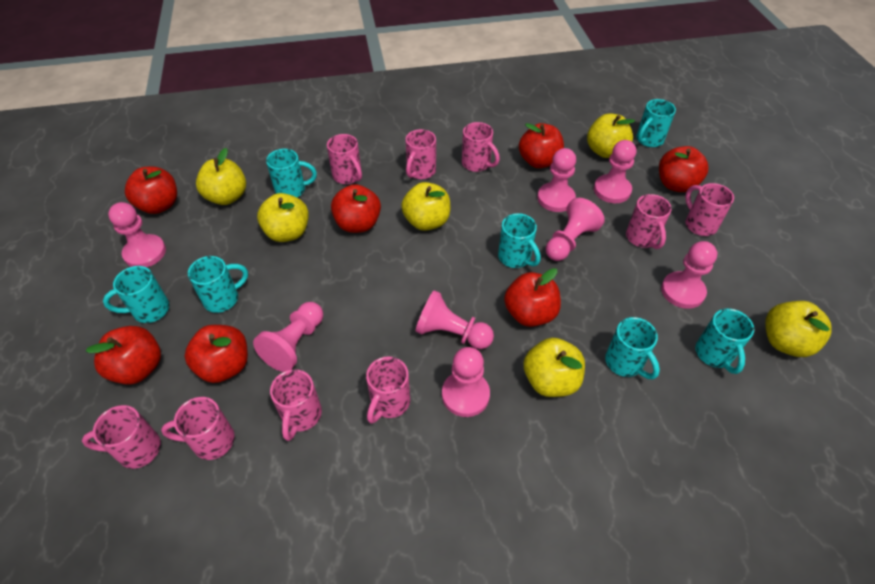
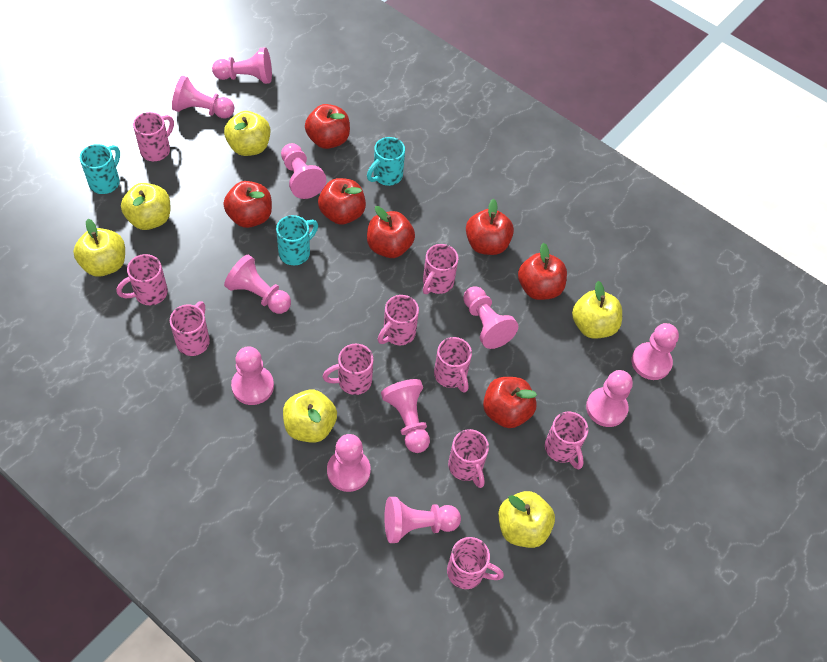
pink mug: [82,405,161,469] [161,397,235,460] [270,369,322,441] [327,134,362,184] [366,356,410,424] [405,129,436,179] [462,122,500,172] [626,194,672,249] [685,183,734,236] = 9 -> [117,254,168,305] [133,112,174,161] [170,301,210,356] [322,344,374,395] [378,295,419,345] [423,244,458,294] [434,337,472,393] [447,537,504,589] [448,429,489,488] [545,412,588,470] = 10
pink pawn: [108,202,166,267] [253,302,323,372] [416,290,494,349] [442,347,490,417] [537,148,576,212] [546,198,605,261] [594,140,636,203] [661,241,717,309] = 8 -> [172,75,234,118] [212,47,272,84] [224,255,291,314] [231,346,274,405] [281,143,327,199] [327,434,371,492] [381,379,430,453] [384,497,461,543] [463,286,518,349] [586,370,633,427] [631,323,679,380] = 11
turquoise mug: [103,266,169,323] [188,256,248,313] [266,149,317,197] [498,213,541,268] [605,317,660,379] [636,99,676,147] [695,308,754,374] = 7 -> [80,144,120,194] [276,215,318,265] [367,137,405,186] = 3

